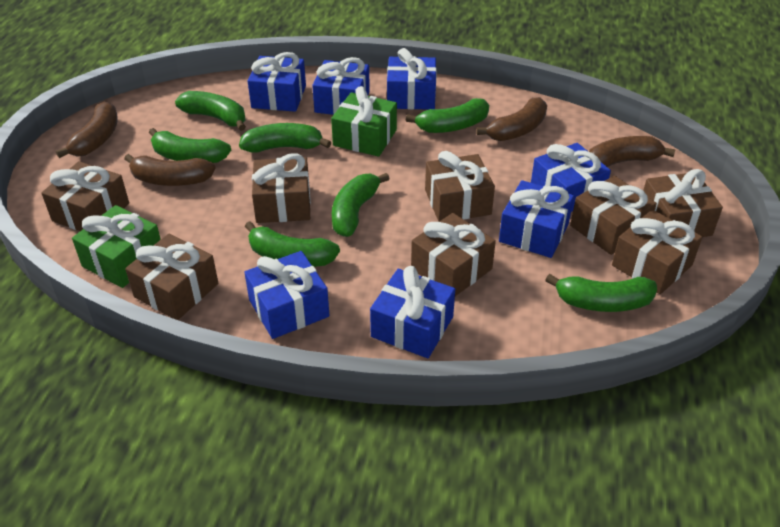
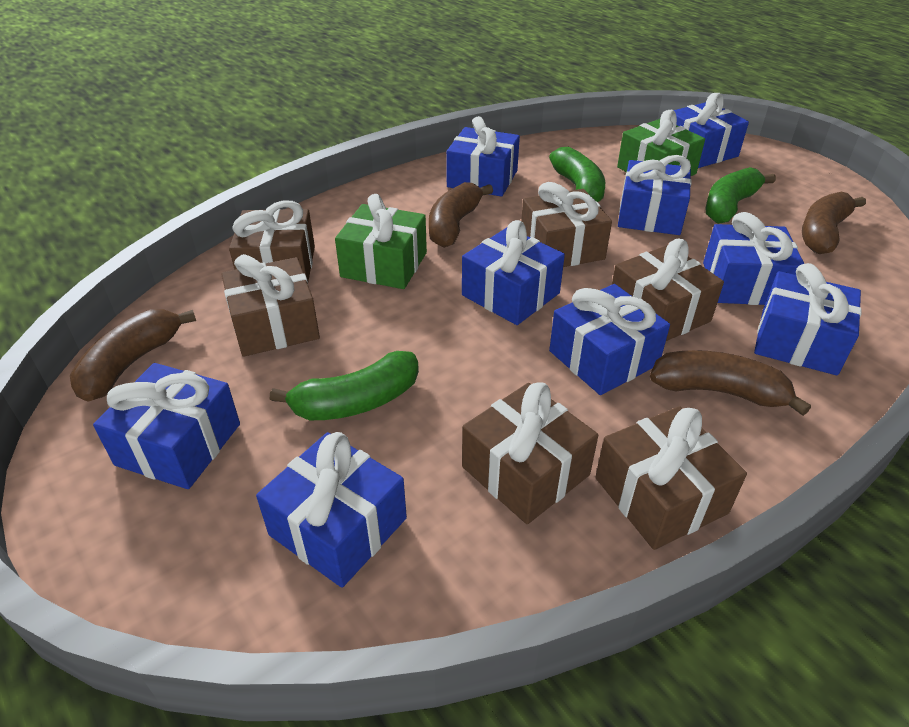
blue gift: [244,251,330,339] [248,52,306,112] [312,57,370,115] [370,266,455,358] [387,48,437,110] [499,180,574,258] [531,143,611,212] = 7 -> [93,363,240,489] [256,432,407,588] [446,116,520,197] [462,220,565,325] [549,284,670,395] [618,155,692,235] [674,93,749,168] [703,212,804,305] [754,263,862,375] = 9
brown gift: [41,161,129,231] [125,233,218,320] [252,153,311,223] [411,213,496,296] [425,151,495,222] [570,176,657,255] [612,210,702,294] [643,169,723,237] = 8 -> [221,254,320,357] [229,200,315,281] [462,382,598,524] [521,182,612,267] [595,406,747,550] [612,238,724,341] = 6
green banana: [149,128,231,163] [175,91,246,131] [239,123,331,153] [245,221,340,267] [332,173,390,237] [406,98,489,133] [545,274,657,312] = 7 -> [270,351,419,420] [549,147,605,202] [705,167,776,224] = 3

